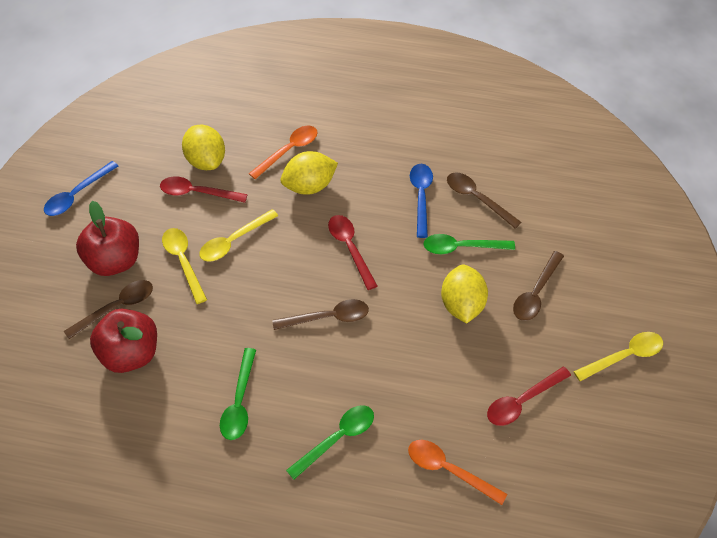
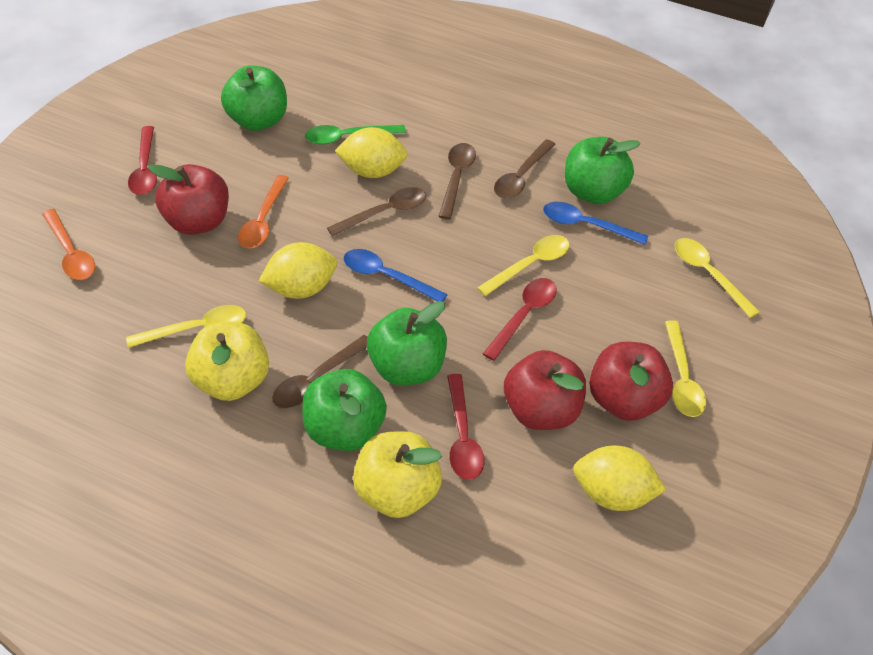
green apple: none = 0 -> [221,66,287,131] [302,369,387,451] [367,301,447,385] [565,137,641,204] = 4
green spoon: [220,348,256,440] [286,405,374,480] [423,234,515,254] = 3 -> [305,125,406,145] = 1
red apple: [76,201,139,276] [90,309,157,373] = 2 -> [148,164,229,235] [504,350,586,430] [589,342,673,421] = 3
yellow apple: none = 0 -> [185,322,269,401] [353,431,442,518] = 2
yellow spoon: [162,228,207,304] [199,209,278,262] [573,332,663,381] = 3 -> [126,305,246,348] [477,235,570,296] [665,320,706,417] [674,238,759,318] = 4

